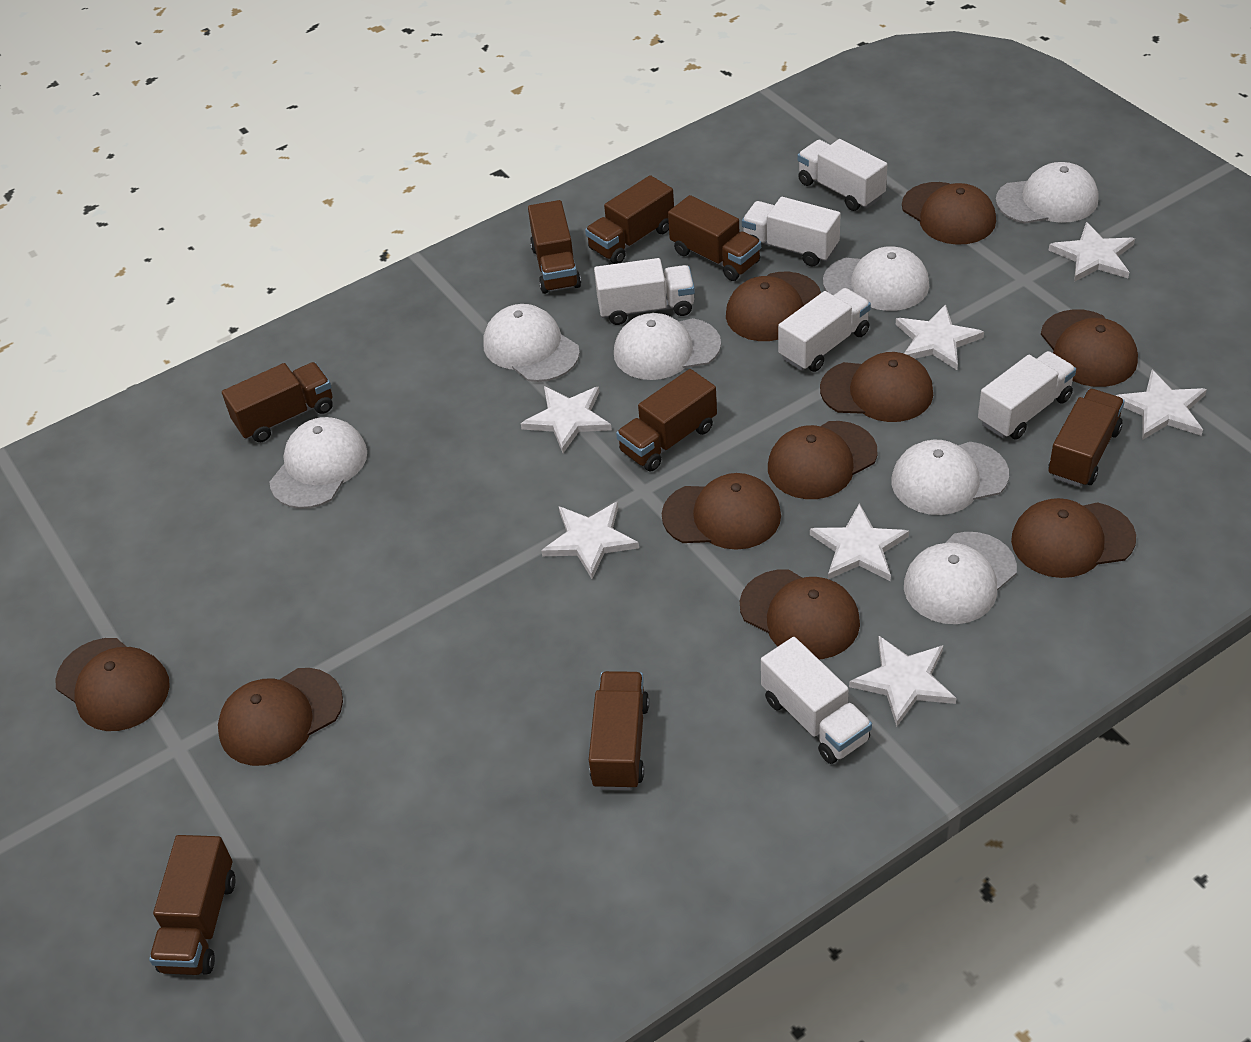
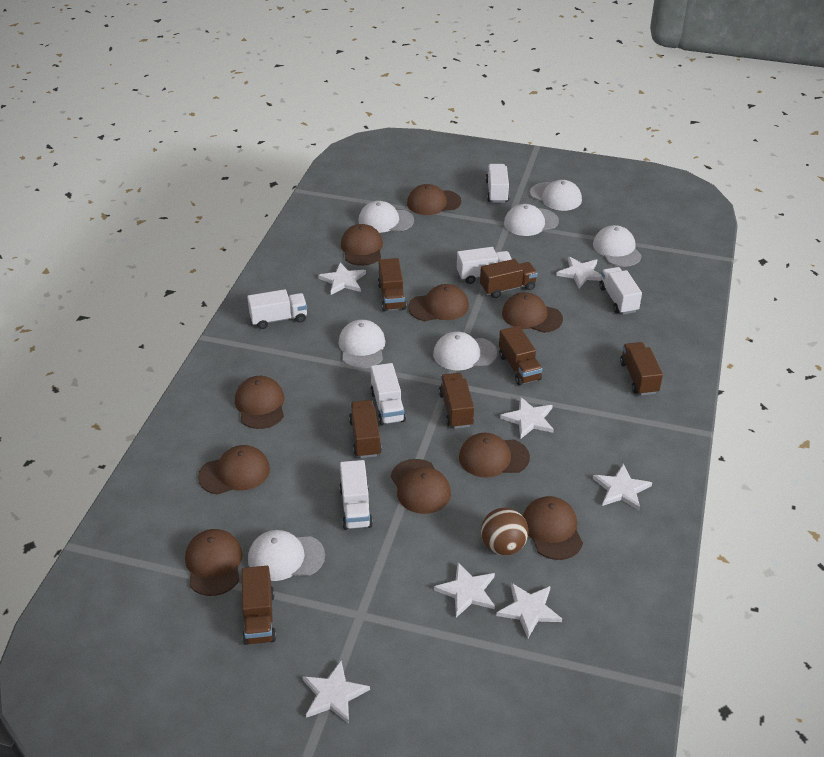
brown ball: none = 0 -> [481,508,528,556] = 1
brown truck: [149,835,235,975] [222,362,333,442] [528,200,581,294] [585,175,674,264] [589,671,649,790] [616,369,717,471] [668,195,761,281] [1048,389,1125,487] = 8 -> [242,566,276,645] [349,400,382,458] [378,258,406,311] [439,373,474,429] [480,259,538,298] [499,326,542,385] [620,342,663,396] = 7

